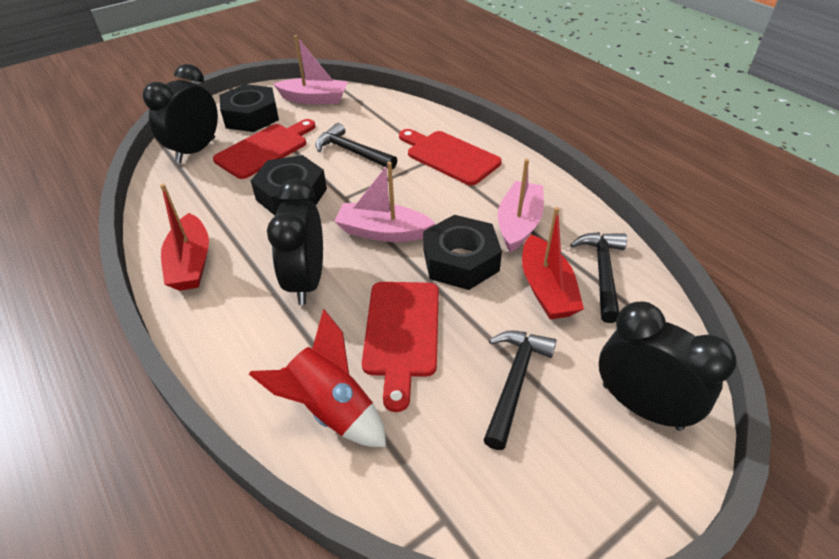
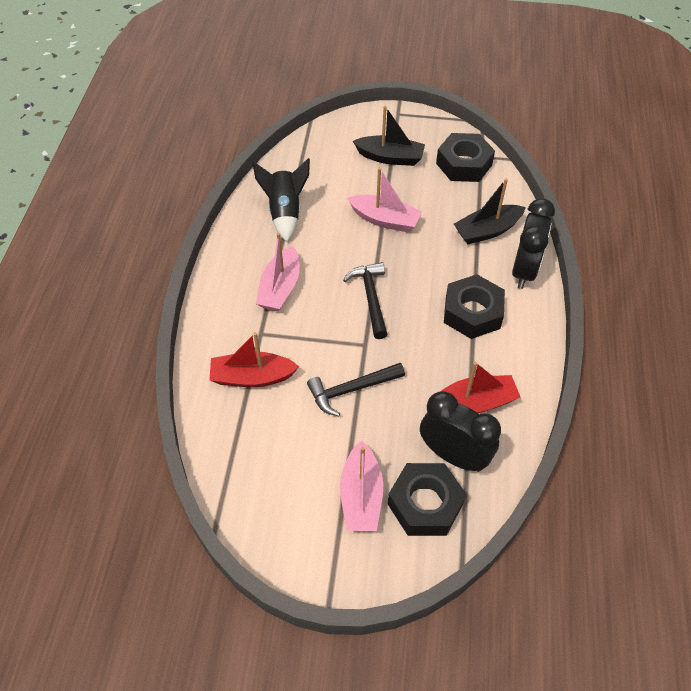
black boat: none = 0 -> [353,106,425,166] [454,179,526,244] = 2
black clock: [143,64,218,163] [267,178,323,305] [599,301,737,431] = 3 -> [420,391,501,472] [512,198,555,289] = 2
black hammer: [316,123,397,170] [484,331,557,450] [570,232,627,323] = 3 -> [307,363,405,416] [343,262,387,339] = 2
black rocket: none = 0 -> [252,158,310,242] = 1
red cutting board: [213,119,316,179] [362,282,439,412] [399,129,502,185] = 3 -> none = 0
red rocket: [249,309,386,447] = 1 -> none = 0

